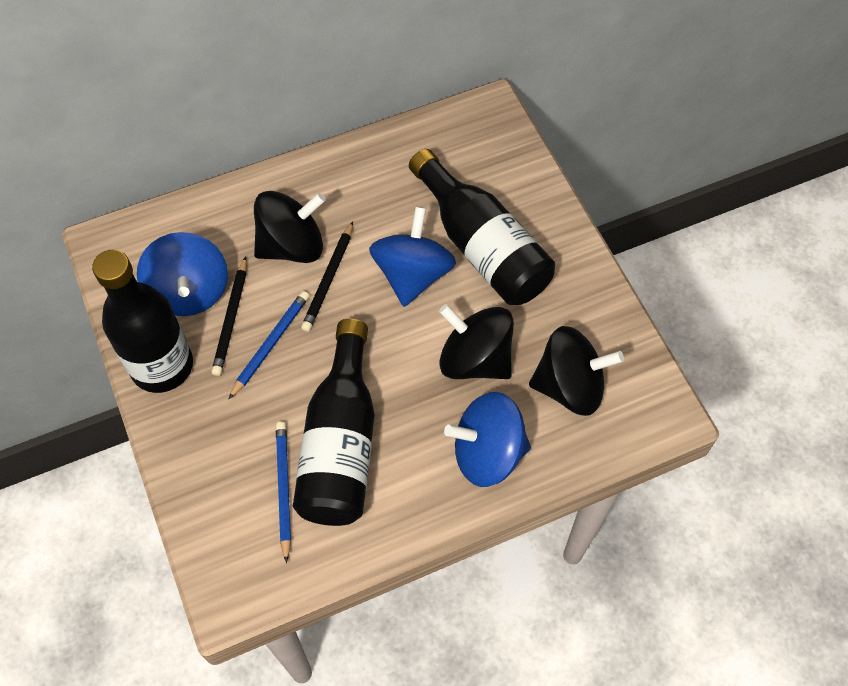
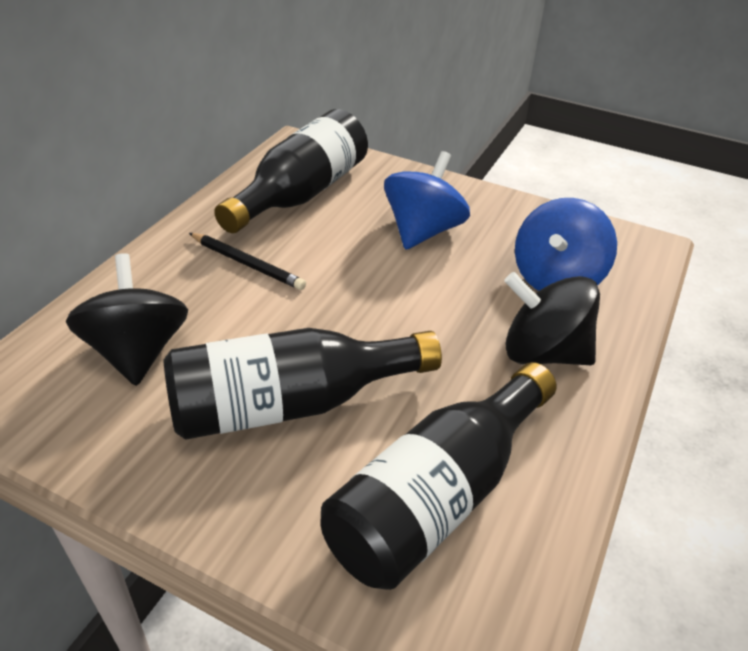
black pencil: [211,256,247,376] [301,221,353,332] = 2 -> [189,233,306,290] = 1
black spinning top: [254,191,326,263] [439,304,514,379] [529,326,624,416] = 3 -> [66,253,188,386] [504,272,600,365] = 2
blue pencil: [229,291,310,399] [276,422,291,563] = 2 -> none = 0
blue spinning top: [137,232,228,316] [369,206,456,307] [444,392,531,487] = 3 -> [384,151,470,250] [515,198,617,291] = 2

